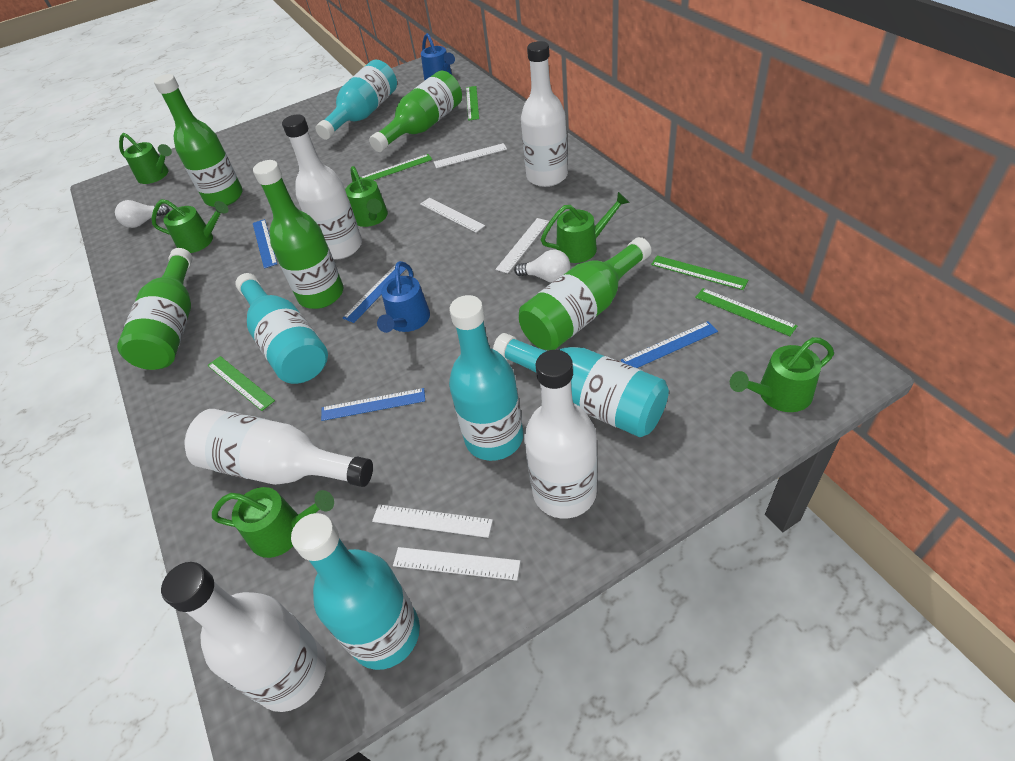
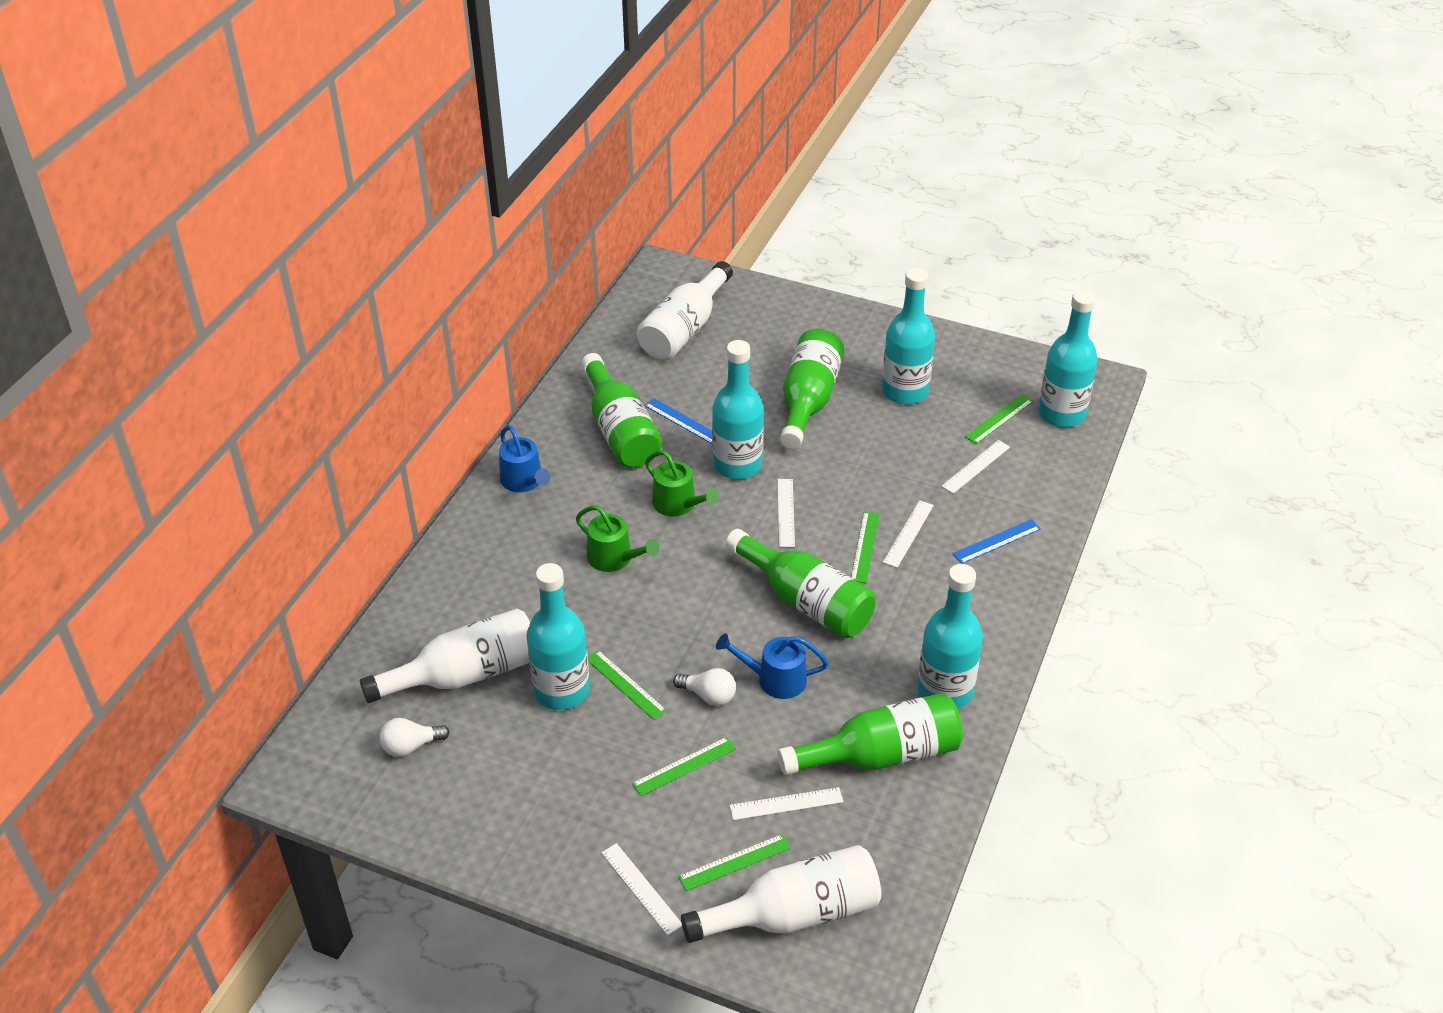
blue ruler: [253,219,277,269] [321,388,425,421] [343,264,406,323] [621,321,718,368] = 4 -> [644,398,712,444] [953,519,1041,564] = 2
green bottle: [117,248,193,370] [154,74,243,207] [253,160,343,309] [369,70,462,152] [519,237,652,351] = 5 -> [581,353,662,468] [725,529,876,638] [778,693,963,775] [780,329,844,449] = 4
green watering can: [119,133,172,184] [152,199,229,253] [212,487,334,558] [345,166,388,227] [541,192,630,263] [730,337,834,412] = 6 -> [576,506,660,572] [645,451,720,517] = 2
white bottle: [161,562,326,712] [185,409,373,487] [282,115,362,260] [521,41,568,187] [524,350,597,519] = 5 -> [360,608,530,703] [637,261,733,360] [681,845,881,943] = 3

